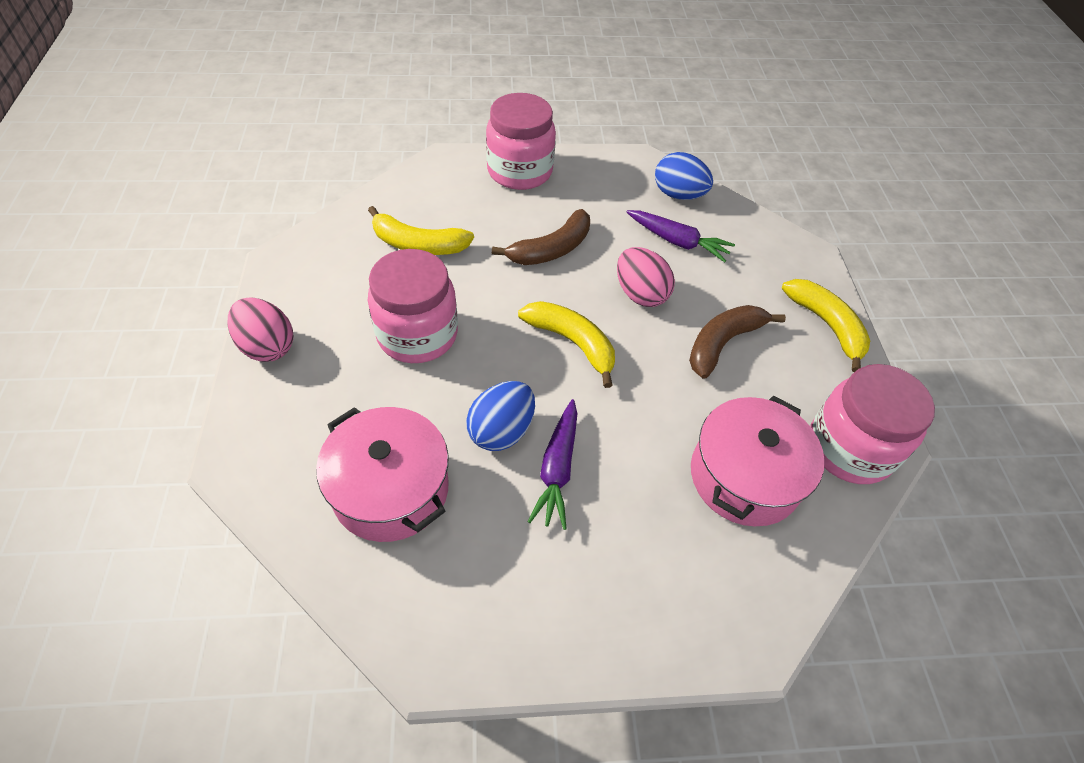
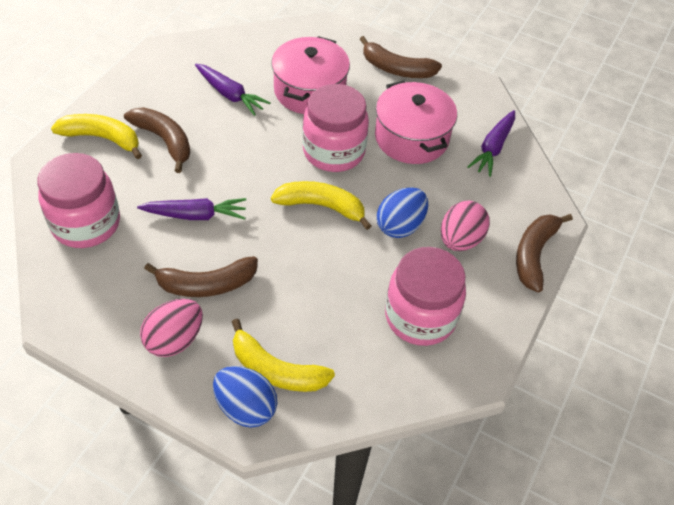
brown banana: [492,209,590,265] [689,305,786,379] = 2 -> [124,107,191,173] [144,256,258,297] [360,36,442,78] [516,214,573,292] = 4
purple carrot: [528,399,577,530] [627,210,735,263] = 2 -> [137,198,246,220] [195,64,271,116] [467,110,515,177] = 3

